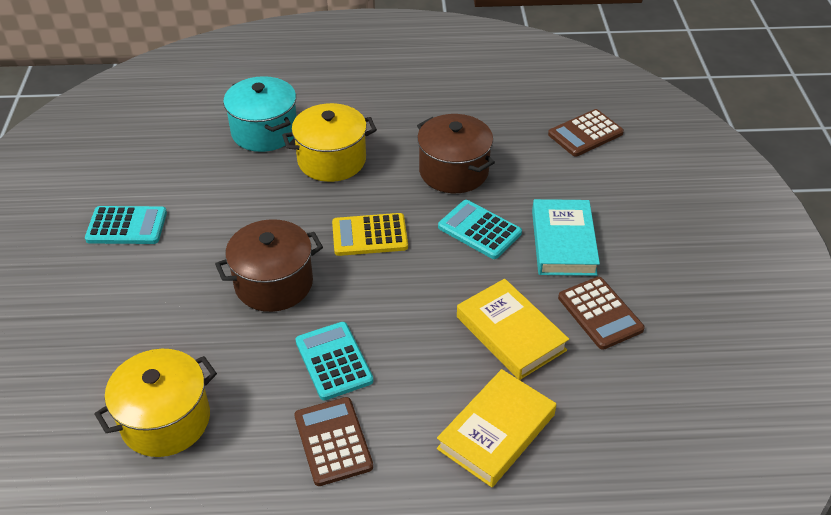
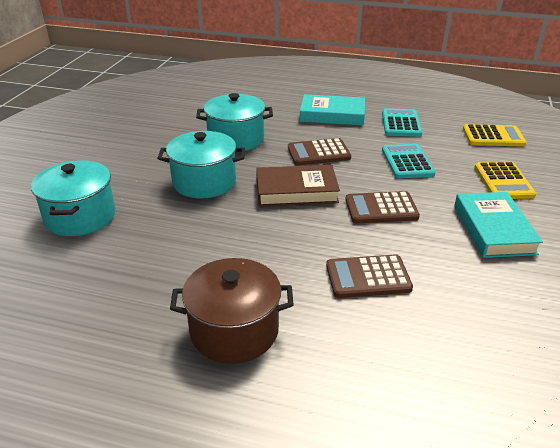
brown book: none = 0 -> [256,165,340,207] = 1
brown pot: [215,219,323,312] [417,114,495,193] = 2 -> [170,258,294,364] = 1
turquoise book: [532,199,600,276] = 1 -> [300,94,365,125] [454,192,543,258] = 2
turquoise calculator: [85,206,167,244] [295,322,373,401] [438,200,522,259] = 3 -> [382,108,422,137] [382,144,436,179] = 2
turquoise pot: [223,76,297,152] = 1 -> [31,160,116,236] [157,131,245,199] [196,93,273,151] = 3
yellow book: [437,369,556,487] [457,279,569,380] = 2 -> none = 0
yellow calculator: [332,213,408,256] = 1 -> [463,124,526,147] [474,162,536,199] = 2
yellow pot: [94,349,217,457] [282,103,377,182] = 2 -> none = 0

